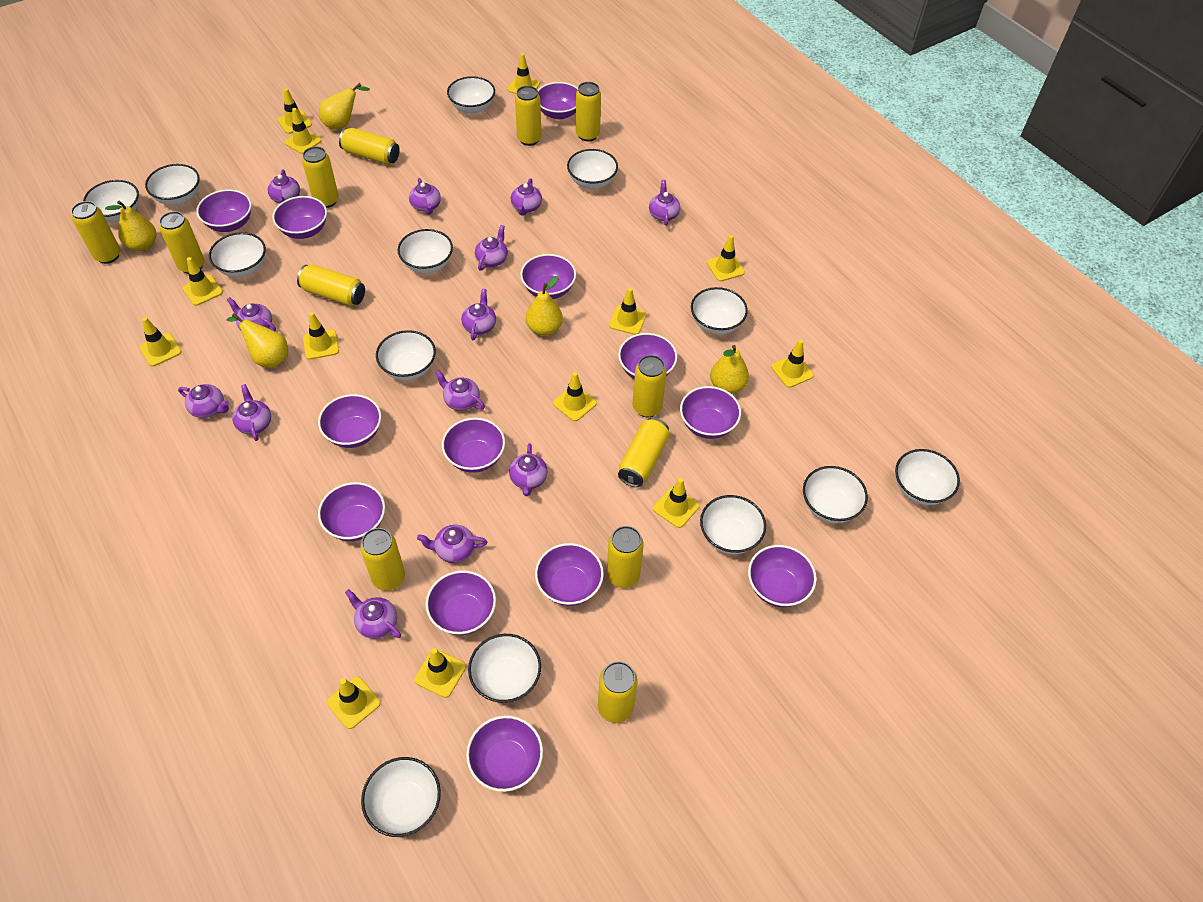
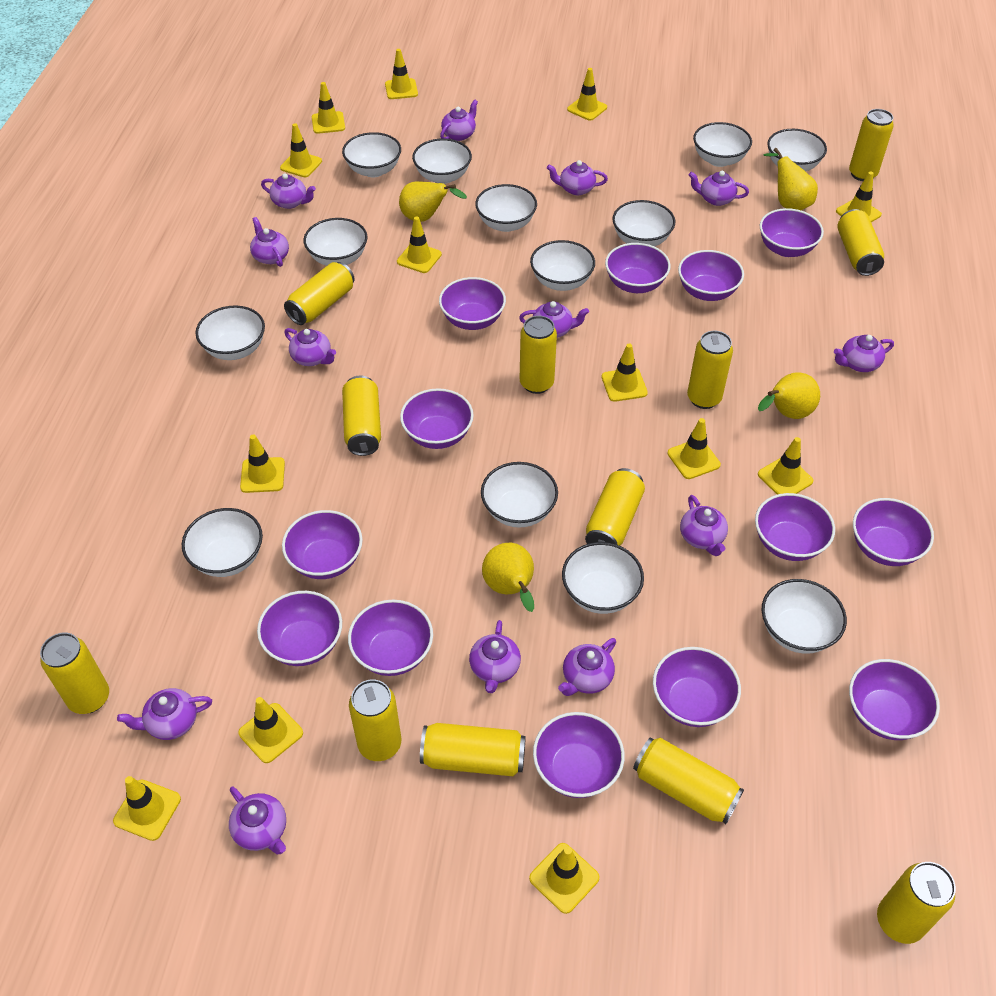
yellow pear: [105,201,156,251] [227,313,288,368] [319,83,370,130] [526,276,563,336] [710,345,749,394] = 5 -> [399,181,467,222] [482,543,534,612] [758,372,820,419] [763,148,818,210] = 4

